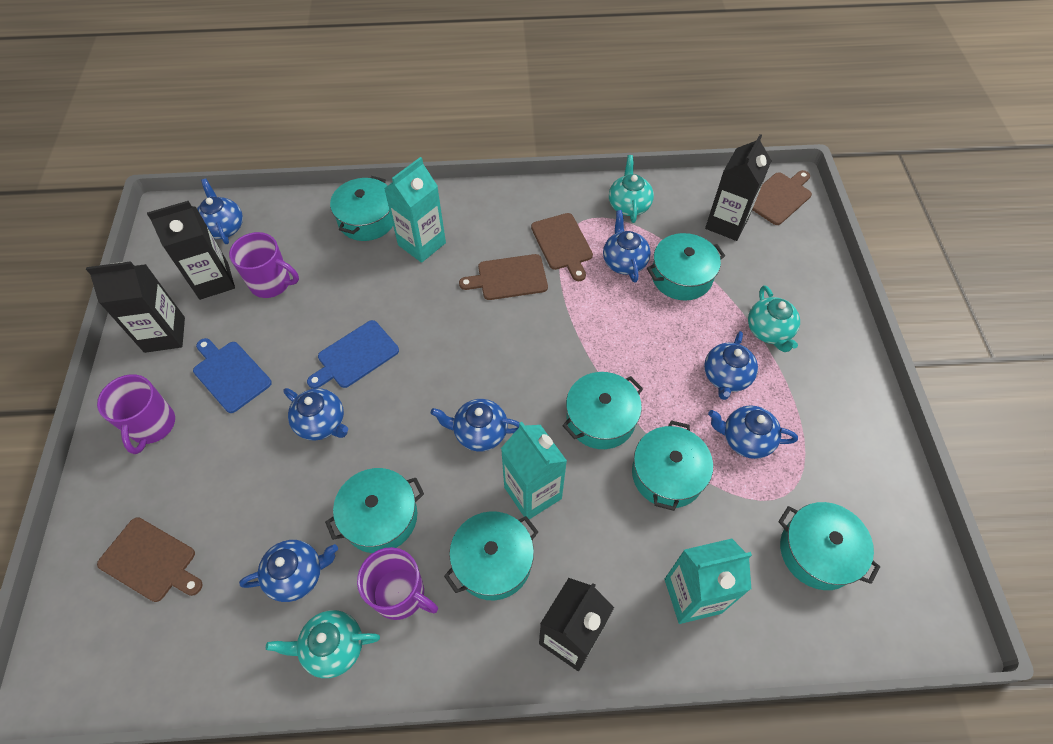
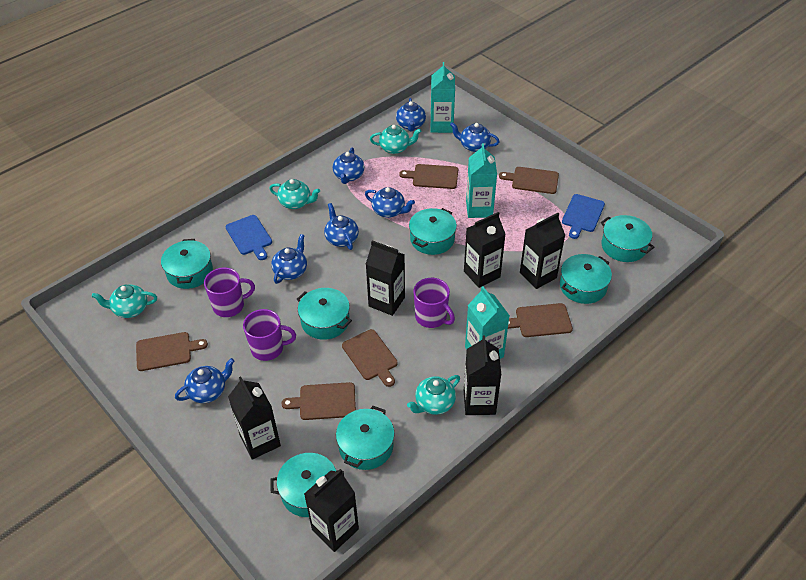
black carton: [86,261,185,353] [147,201,235,300] [539,578,614,671] [705,134,772,241] = 4 -> [228,377,281,460] [304,469,359,552] [366,240,405,316] [464,212,506,288] [464,335,501,415] [520,213,565,289] = 6
brown cutting board: [97,517,202,602] [459,254,548,300] [531,213,593,281] [752,170,812,225] = 4 -> [136,332,208,371] [281,382,356,420] [342,329,398,387] [399,164,458,189] [499,167,559,194] [508,303,573,337] = 6
turquoise teapot: [266,610,380,678] [609,155,654,223] [748,285,800,352] = 3 -> [92,285,157,318] [269,179,320,209] [370,125,422,154] [407,375,460,415] = 4

